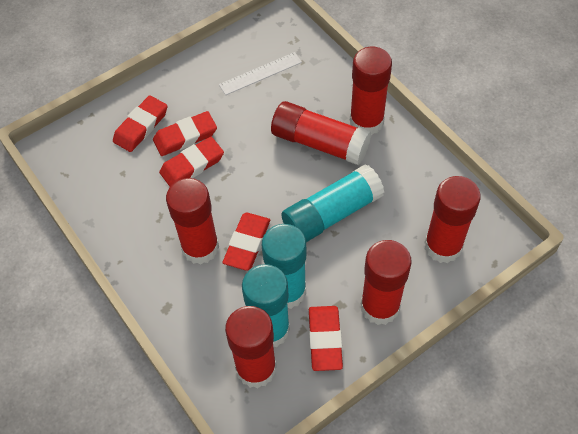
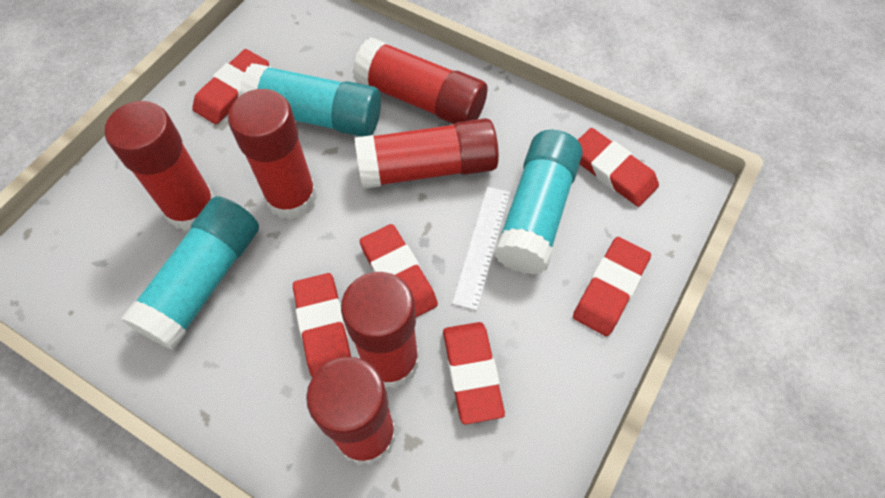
red eraser: [113,95,167,152] [153,111,217,156] [159,137,224,187] [222,213,270,271] [309,306,343,371] = 5 -> [192,49,269,124] [293,273,351,377] [360,224,438,317] [443,322,505,425] [573,237,651,336] [578,128,659,207] = 6

